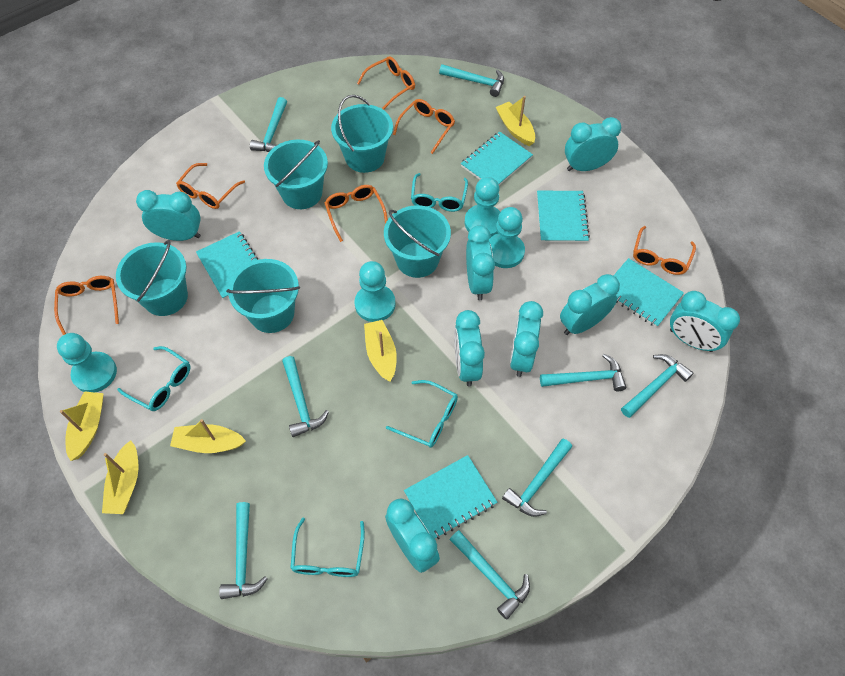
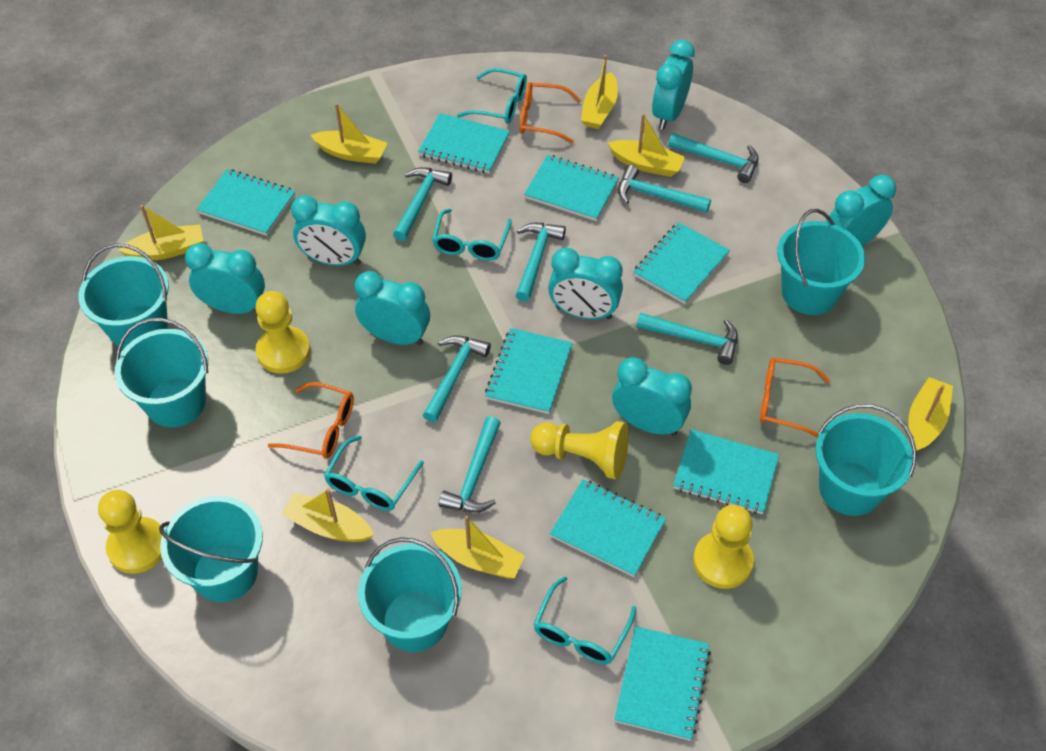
orange glasses: [54,276,119,335] [176,163,245,209] [325,185,388,242] [357,56,415,110] [393,99,455,154] [633,226,696,275] = 6 -> [268,382,354,459] [520,82,581,144] [760,358,831,438] = 3
turquoise bucket: [116,240,188,316] [226,259,300,333] [264,139,328,209] [331,95,393,173] [384,205,451,278] = 5 -> [78,244,169,349] [114,318,208,428] [159,496,263,602] [358,537,462,652] [777,209,865,315] [815,404,917,516] = 6
turquoise clock: [136,190,201,241] [385,498,440,573] [454,310,485,386] [466,225,495,300] [510,301,543,377] [560,274,620,335] [565,117,621,171] [670,291,740,352] = 8 -> [185,243,265,314] [291,195,366,266] [355,271,430,346] [548,248,623,319] [612,357,692,436] [652,40,695,130] [826,175,896,246] = 7
turquoise hammer: [219,502,267,599] [250,97,287,152] [282,356,329,437] [439,64,504,97] [450,530,530,620] [502,439,572,517] [540,354,626,391] [621,354,693,418] = 8 -> [393,167,452,241] [423,335,491,422] [439,416,501,513] [516,223,566,302] [618,165,711,213] [637,313,738,365] [668,133,759,183] = 7
turquoise notebook: [196,231,258,300] [404,455,498,539] [461,131,533,185] [537,191,590,243] [613,258,684,328] = 5 -> [196,169,295,236] [418,113,510,174] [485,328,573,414] [524,155,619,221] [550,479,666,577] [614,626,711,741] [633,222,730,304] [673,429,779,514] = 8
turquoise pawn: [57,333,117,392] [355,261,396,322] [465,177,500,237] [489,207,525,268] = 4 -> none = 0
yellow boat: [60,391,104,461] [102,440,138,514] [170,419,246,453] [364,320,397,382] [496,96,535,146] = 5 -> [118,205,203,260] [281,489,374,542] [311,103,387,164] [430,515,525,579] [581,55,618,129] [608,114,685,177] [908,377,953,451] = 7
yellow pawn: none = 0 -> [98,490,162,574] [255,291,310,374] [530,421,629,479] [693,505,754,589] = 4

